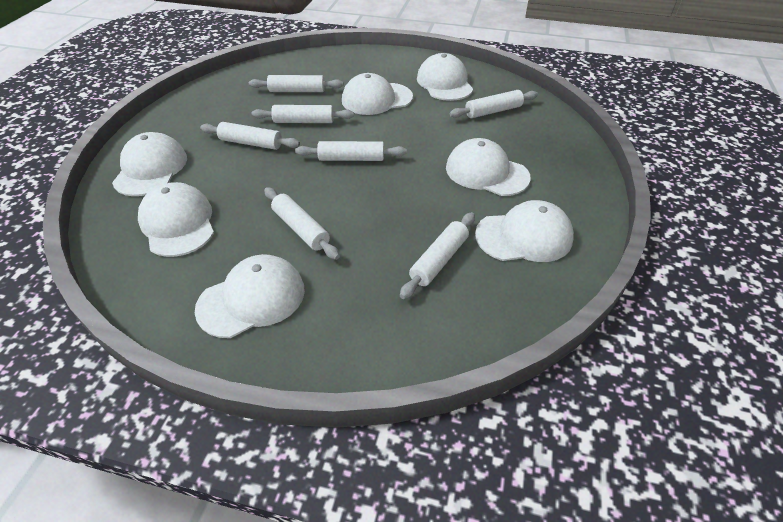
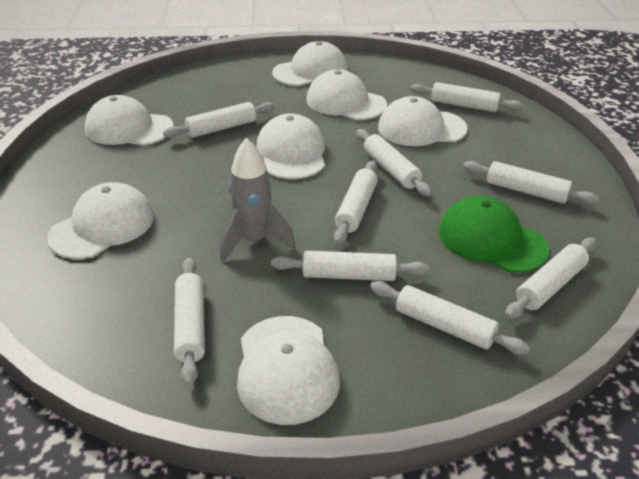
green cap: none = 0 -> [439,196,549,273] = 1
grey rocket: none = 0 -> [220,138,296,262] = 1
white rolling pin: [200,122,300,150] [249,75,343,92] [252,105,354,123] [264,187,340,260] [295,141,407,161] [400,212,475,299] [450,90,538,118] = 7 -> [163,102,275,138] [174,258,205,386] [271,251,429,281] [334,160,378,245] [357,129,432,196] [370,281,530,355] [411,82,523,112] [463,161,599,205] [505,238,596,319] = 9

